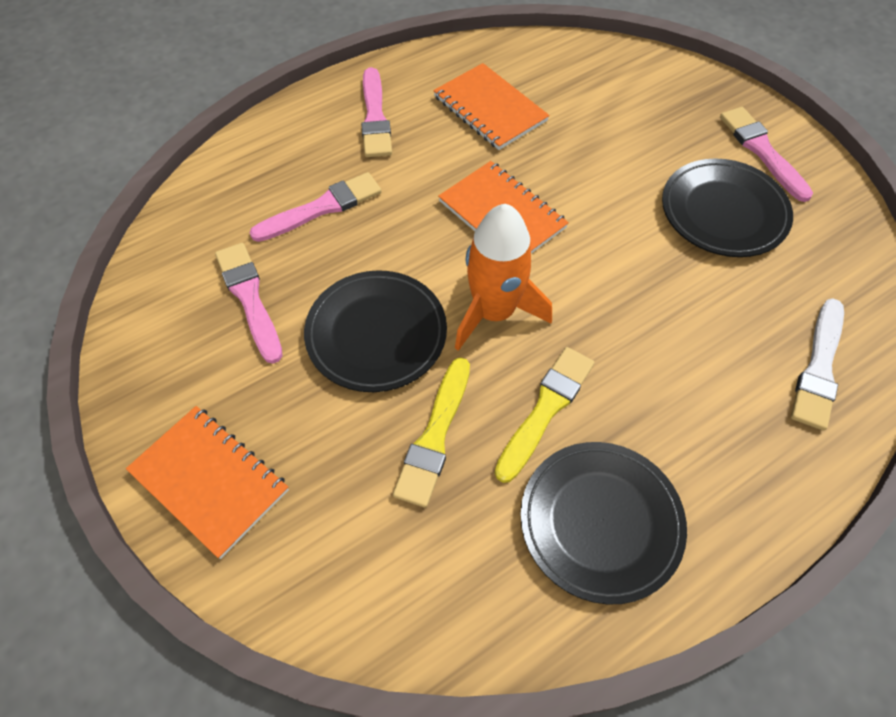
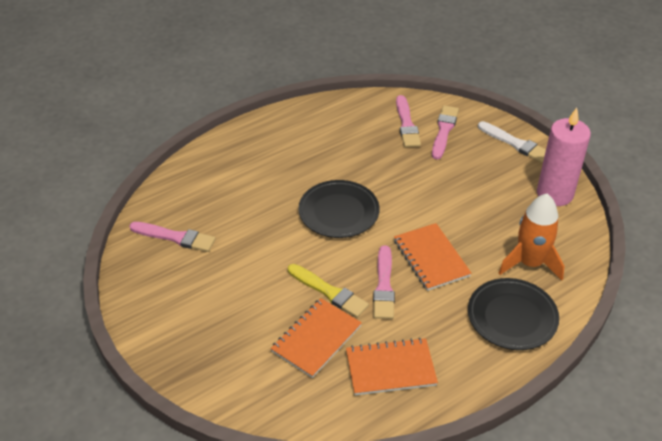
black plate: [304,270,447,392] [520,442,687,605] [662,159,793,257] = 3 -> [298,180,379,238] [468,278,559,350] = 2
pink candle: none = 0 -> [537,108,591,206] = 1
yellow brush: [393,357,470,508] [495,347,594,483] = 2 -> [288,264,369,318] = 1

